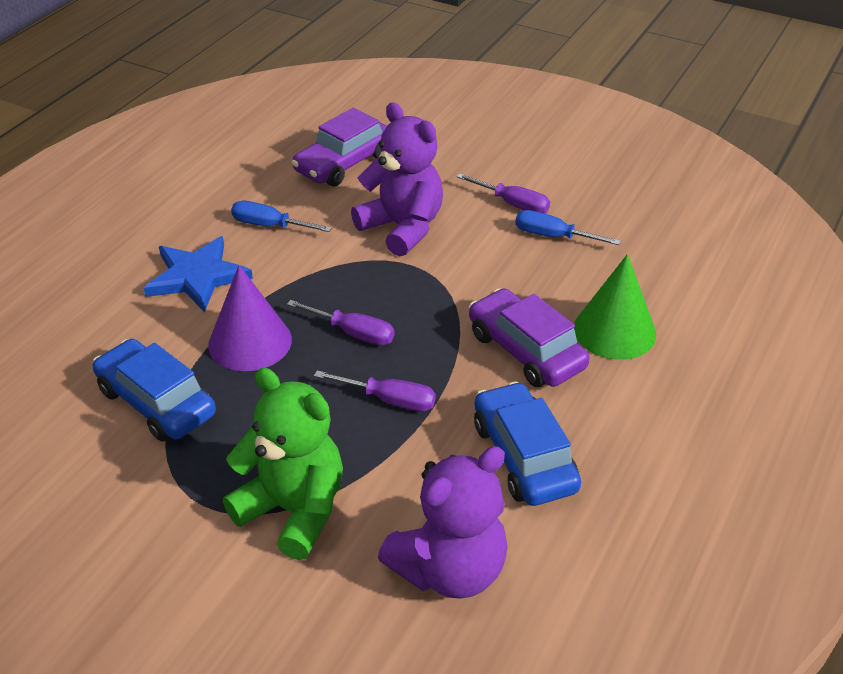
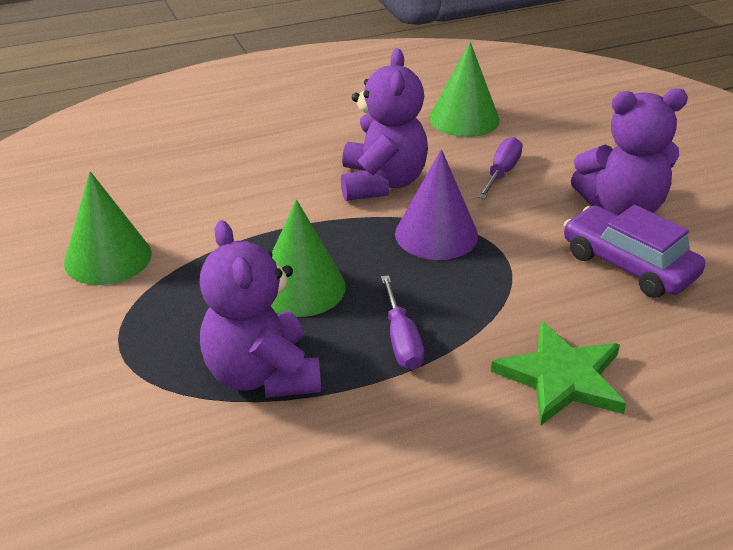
blue car: [93,339,216,441] [474,382,581,506] = 2 -> none = 0
blue screwdriver: [231,201,332,232] [515,210,621,245] = 2 -> none = 0
blue star: [144,236,253,312] = 1 -> none = 0
green cone: [574,254,656,360] = 1 -> [64,171,152,285] [271,199,346,317] [430,42,500,137] = 3
green star: none = 0 -> [491,321,626,425] = 1
green teddy bear: [223,368,343,560] = 1 -> none = 0
purple car: [291,108,387,186] [469,288,590,387] = 2 -> [564,205,705,298] = 1
purple screwdriver: [287,300,394,345] [314,370,436,412] [457,173,550,213] = 3 -> [381,275,424,370] [478,137,523,199] = 2
purple teddy bear: [351,102,443,256] [378,446,508,599] = 2 -> [200,220,321,398] [341,48,428,201] [571,88,688,216] = 3

